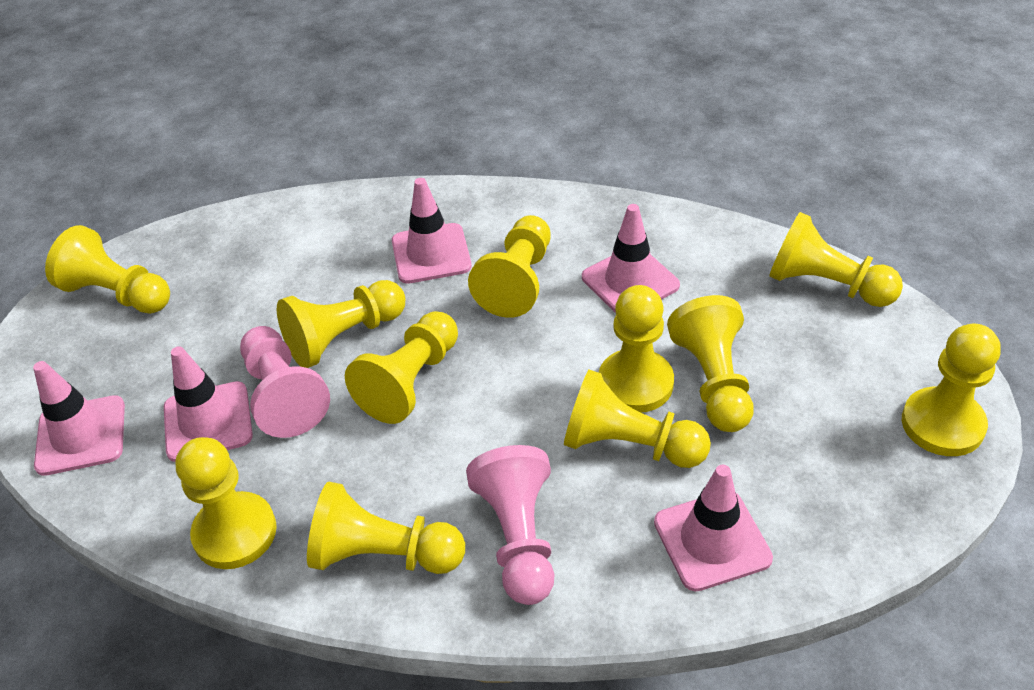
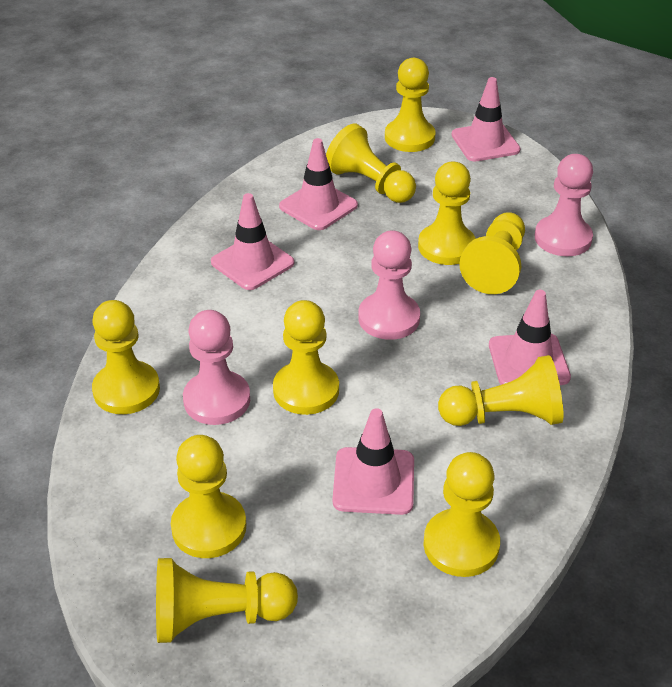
pink pawn: [240,326,330,438] [466,445,554,605] = 2 -> [183,310,250,425] [358,231,420,340] [535,154,593,256] = 3
yellow pawn: [45,225,170,314] [175,437,277,569] [277,280,405,368] [307,482,465,574] [345,311,458,424] [468,215,551,318] [564,370,711,468] [599,285,674,413] [667,295,754,432] [769,212,903,307] [902,324,1001,456] = 11 -> [92,300,160,414] [156,558,298,643] [171,435,246,558] [273,300,339,415] [326,124,416,203] [385,58,436,152] [418,162,476,265] [423,452,500,577] [438,355,563,426] [459,212,525,294] = 10

